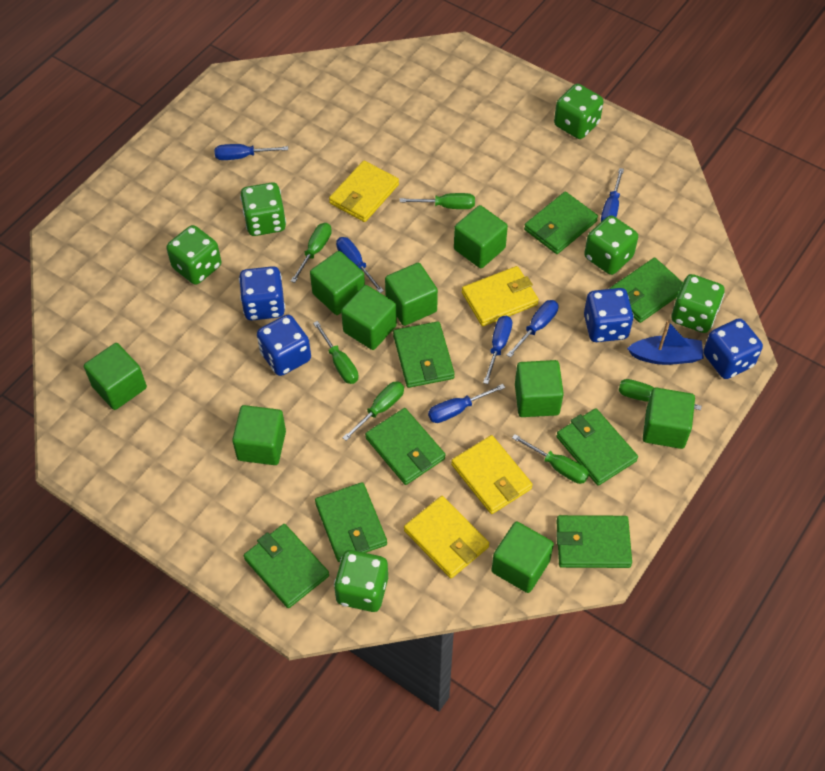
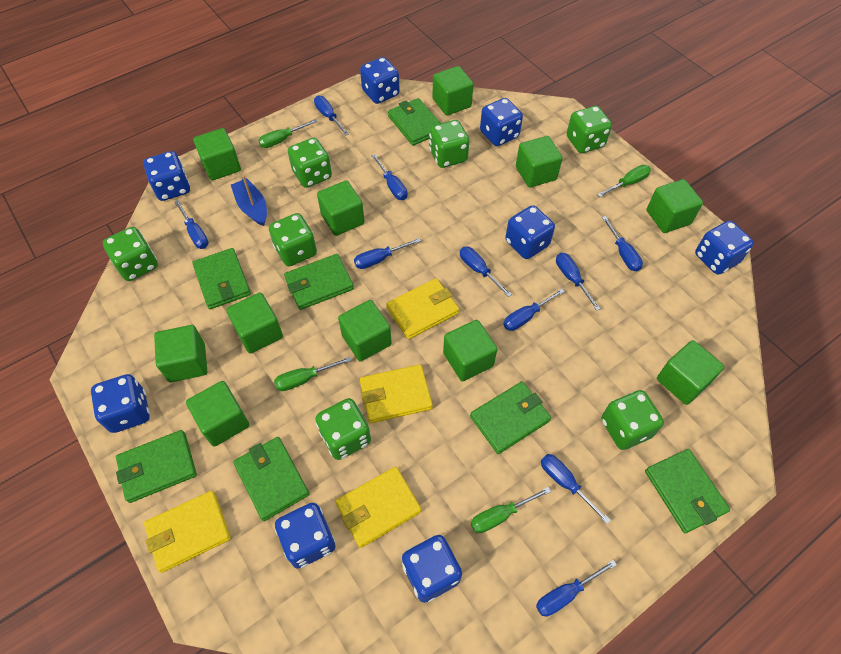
blue dice: [239,266,285,320] [257,315,311,376] [584,288,634,342] [703,318,763,379] = 4 -> [91,374,150,433] [143,151,190,201] [275,503,335,569] [360,57,400,104] [402,535,462,603] [480,98,523,146] [505,205,555,259] [695,221,754,275] = 8
blue screwdriver: [215,144,288,160] [336,237,384,293] [428,384,505,423] [483,316,512,384] [507,300,558,358] [601,168,624,222] = 6 -> [175,200,209,249] [314,96,349,136] [354,238,421,269] [372,154,408,200] [460,246,512,297] [503,288,565,331] [536,560,617,616] [541,454,611,524] [556,253,600,311] [602,216,643,271] = 10
green cube: [84,343,147,410] [232,405,286,465] [310,251,365,315] [341,285,397,350] [385,263,438,326] [454,205,508,268] [492,522,554,593] [515,360,564,417] [643,387,695,449] = 9 -> [154,325,207,382] [186,381,249,447] [193,128,241,181] [226,293,283,354] [317,180,365,236] [338,300,392,361] [432,66,474,116] [443,320,497,381] [516,136,563,188] [647,179,703,233] [657,340,724,405] = 11
green dice: [167,225,221,285] [240,182,286,236] [334,550,388,612] [554,84,603,139] [584,216,638,275] [671,274,725,333] = 6 -> [103,227,158,281] [269,213,317,266] [288,138,332,188] [315,398,371,460] [429,120,469,168] [567,106,612,153] [601,390,664,450] = 7
green screwdriver: [291,223,332,283] [313,321,359,384] [343,381,404,441] [400,193,475,209] [512,434,589,484] [618,379,702,411] = 6 -> [258,119,317,148] [274,357,352,391] [471,487,551,533] [597,165,651,197] = 4
green wallet: [244,524,329,608] [315,482,387,562] [365,408,445,485] [393,321,455,388] [524,192,598,254] [556,408,638,486] [556,515,632,568] [609,258,683,323] = 8 -> [116,430,197,503] [192,248,251,309] [233,437,309,521] [284,254,354,310] [388,98,441,146] [470,381,551,454] [645,449,730,533] = 7

